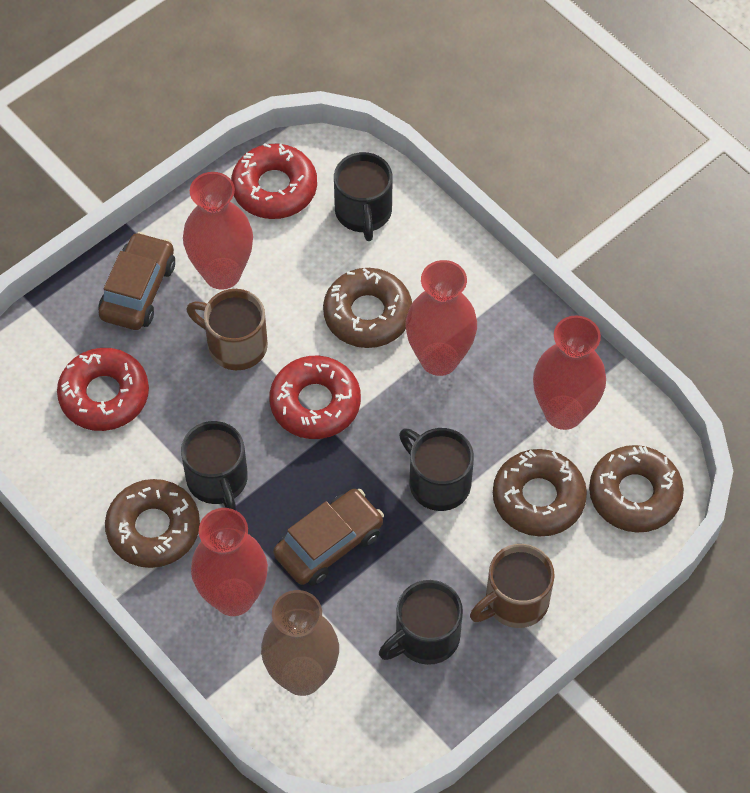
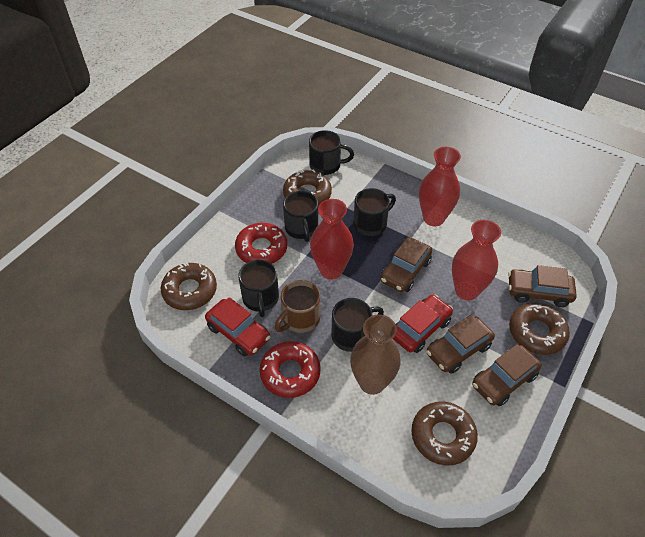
black mug: [181,421,248,510] [334,152,392,241] [379,580,463,665] [399,428,474,511] = 4 -> [238,260,279,317] [283,191,318,242] [309,130,354,175] [331,298,384,352] [353,188,396,236] = 5
brown car: [99,232,175,330] [273,489,384,586] = 2 -> [380,237,432,292] [426,315,495,374] [472,344,542,406] [508,265,577,307] = 4
brown mug: [186,289,268,370] [470,544,555,628] = 2 -> [275,280,320,333] = 1
red car: none = 0 -> [205,297,270,357] [393,295,453,353] = 2
red donut: [57,348,149,431] [231,143,317,219] [270,356,361,439] = 3 -> [235,223,287,264] [260,341,321,398] = 2
red vase: [183,172,253,290] [191,508,268,616] [406,260,477,376] [533,315,606,430] = 4 -> [310,199,354,279] [419,147,461,226] [452,220,501,300] = 3

